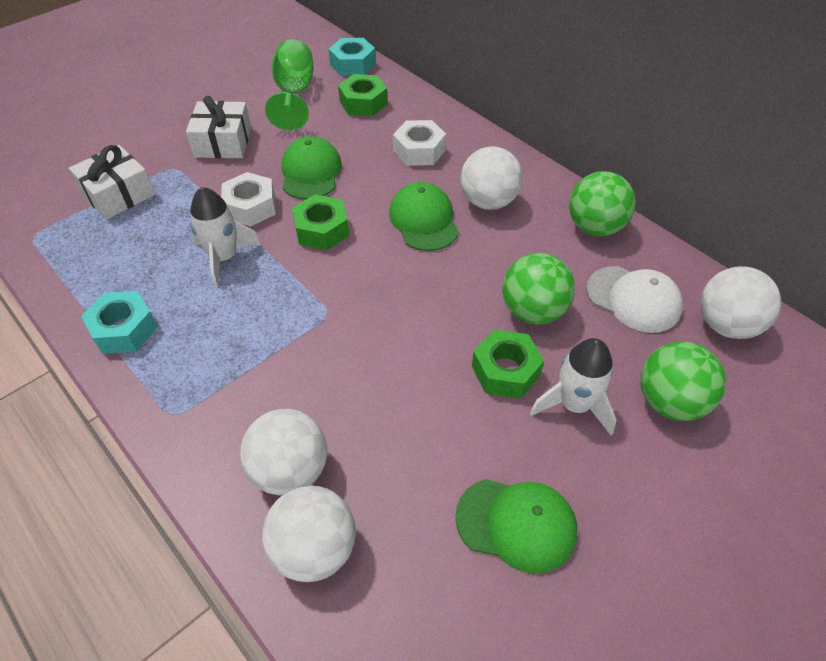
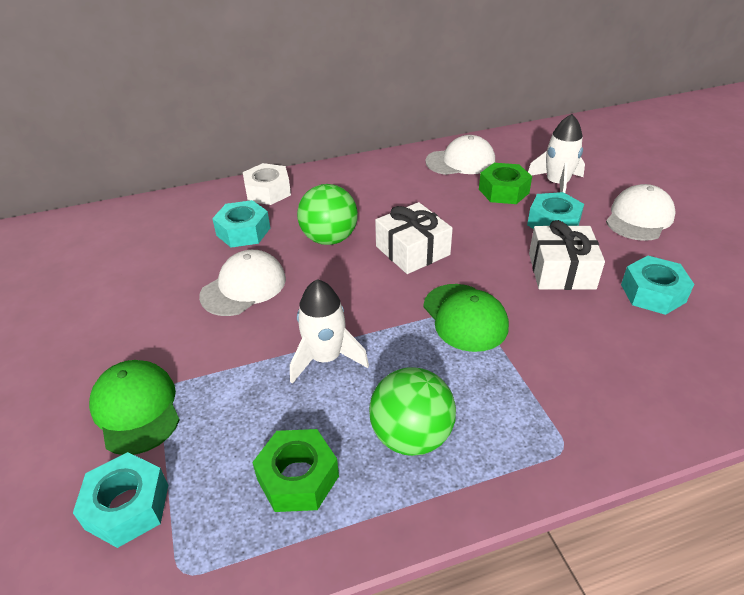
green ball: [503,253,575,324] [569,171,636,236] [641,341,726,421] = 3 -> [297,184,358,245] [369,367,456,456] = 2
green cap: [282,136,342,199] [389,182,459,251] [455,479,577,574] = 3 -> [89,360,180,455] [423,284,509,352] = 2
green goblet: [265,39,314,130] = 1 -> none = 0
green nut: [292,194,349,250] [338,74,388,117] [472,330,544,399] = 3 -> [252,429,339,512] [479,163,532,204] = 2
turquoise nut: [81,291,157,354] [329,38,376,76] = 2 -> [73,452,168,548] [212,200,270,248] [527,192,584,229] [621,256,694,315] = 4
white ball: [240,409,327,495] [262,485,355,582] [460,146,523,210] [700,266,781,339] = 4 -> none = 0
white cap: [586,266,683,333] = 1 -> [199,250,286,316] [425,135,495,175] [606,184,676,241] = 3
white nut: [221,172,276,227] [393,120,446,166] = 2 -> [243,163,291,205] = 1

